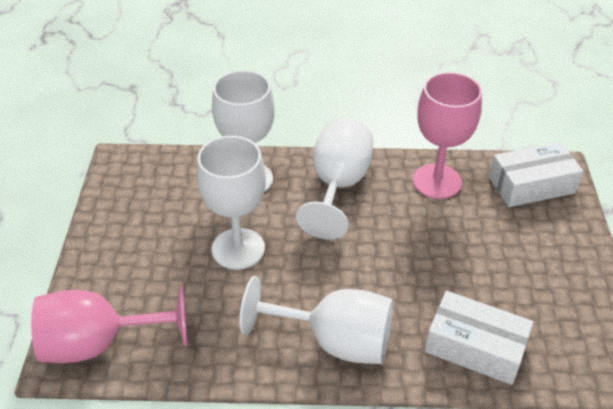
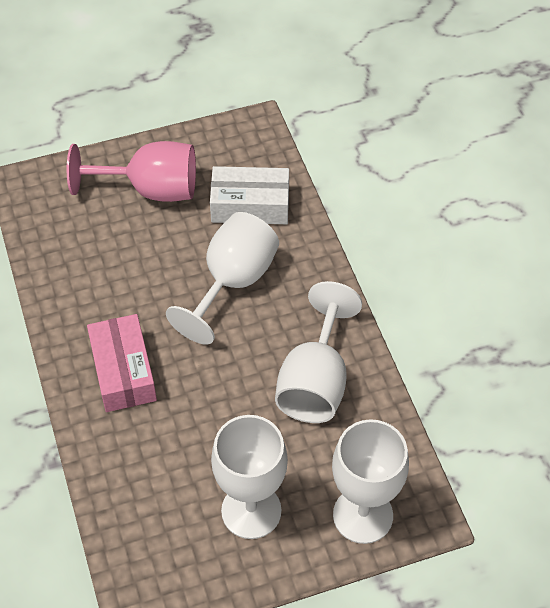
pink box: none = 0 -> [87,314,157,412] = 1
pink goblet: [31,285,188,363] [413,72,482,199] = 2 -> [67,141,196,202] = 1
white box: [425,291,533,385] [489,142,583,207] = 2 -> [210,166,289,224] = 1

